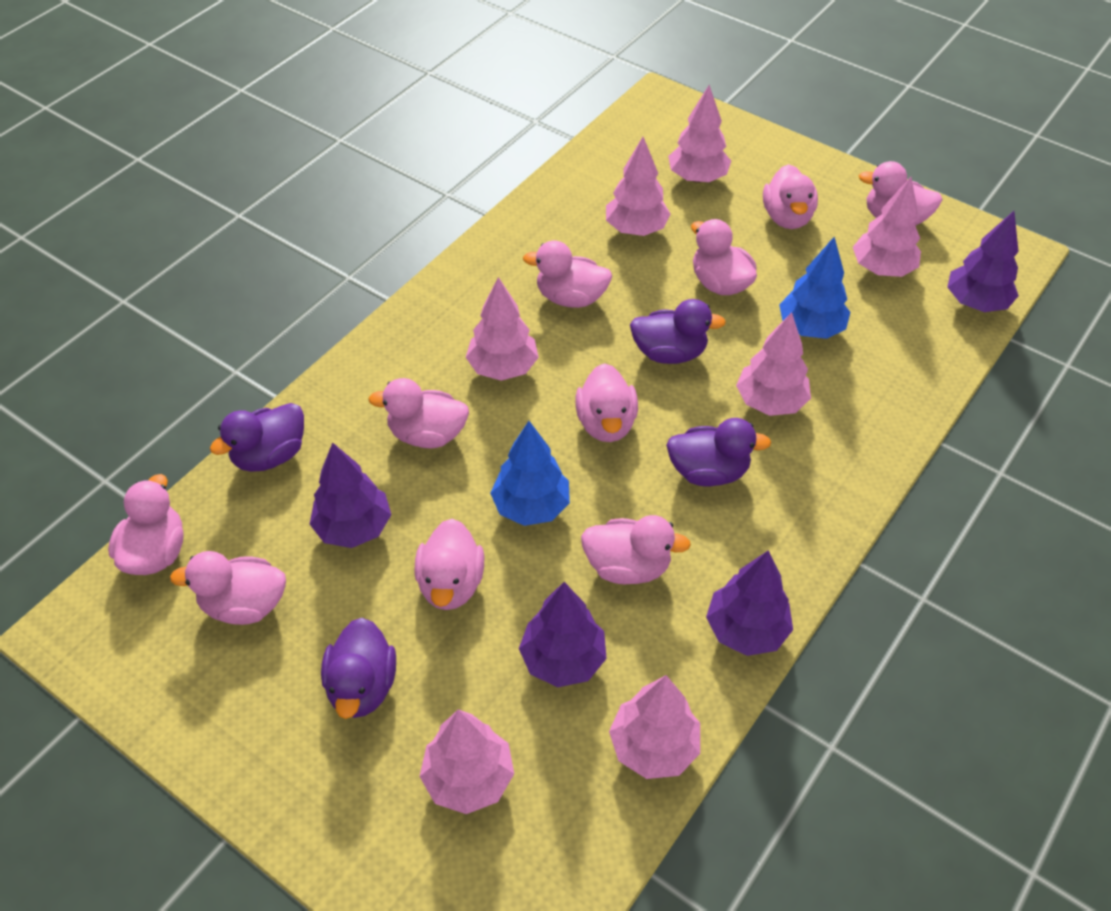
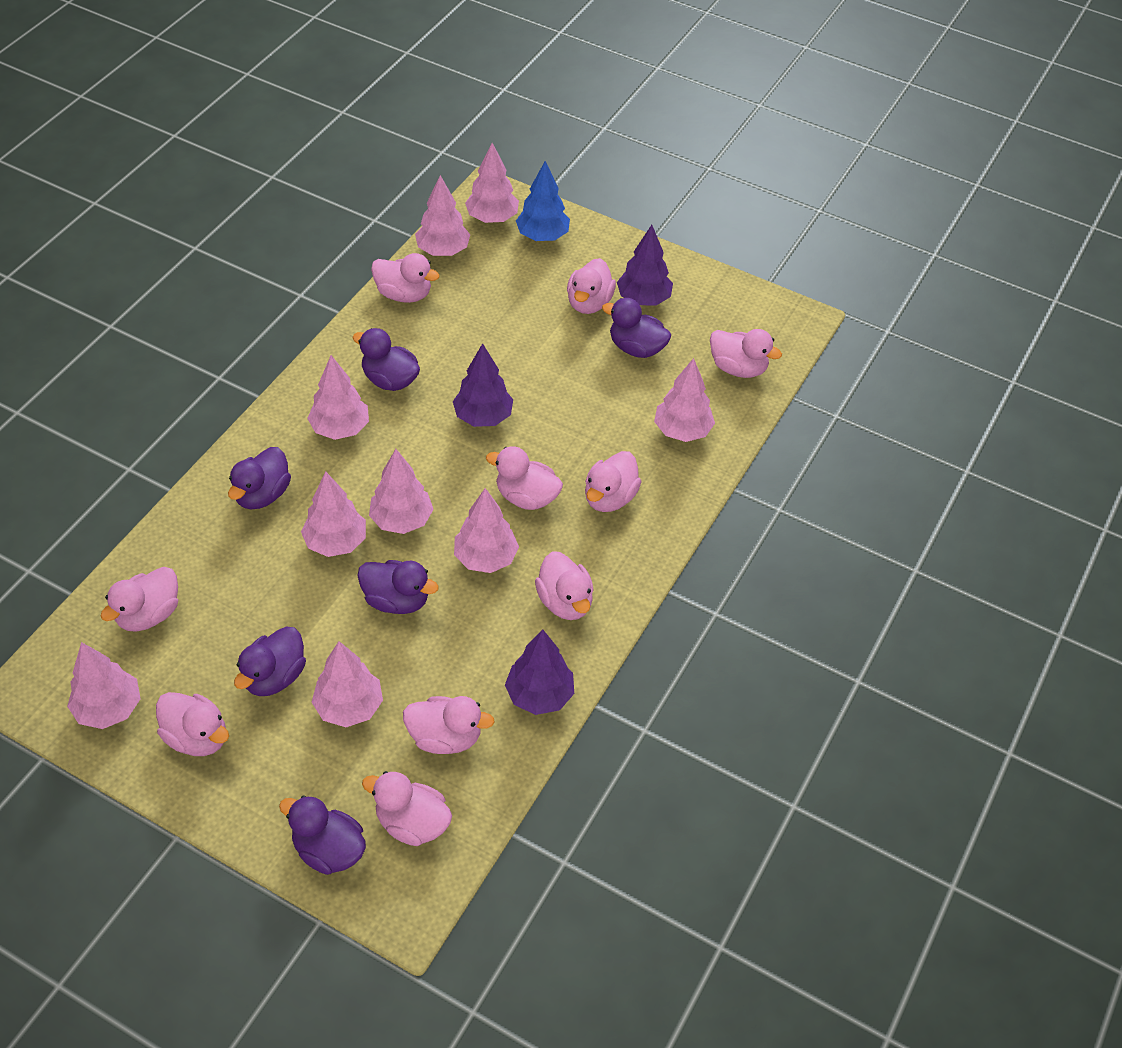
blue tree: [490,421,570,526] [779,237,851,339] = 2 -> [516,161,570,241] = 1
pink tree: [419,709,514,814] [466,277,539,381] [606,137,671,236] [609,675,700,779] [668,85,731,183] [736,312,811,416] [853,177,921,277] = 7 -> [67,642,140,729] [301,471,366,557] [307,355,369,440] [312,641,383,727] [369,449,434,534] [415,175,470,256] [454,488,519,573] [465,143,519,223] [654,358,715,442] = 9
purple duck: [210,403,304,472] [321,618,396,719] [630,299,726,364] [666,418,771,486] = 4 -> [228,447,291,509] [234,626,306,696] [279,795,366,875] [352,328,420,391] [357,560,439,614] [602,298,671,358] = 6
purple tree: [310,442,391,548] [519,582,607,687] [706,550,793,656] [947,211,1019,312] = 4 -> [453,343,513,427] [505,629,574,715] [617,225,673,306] = 3

